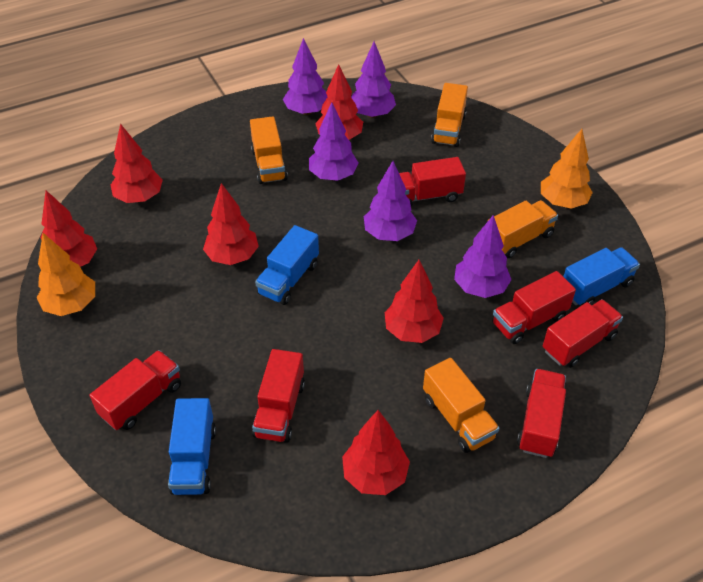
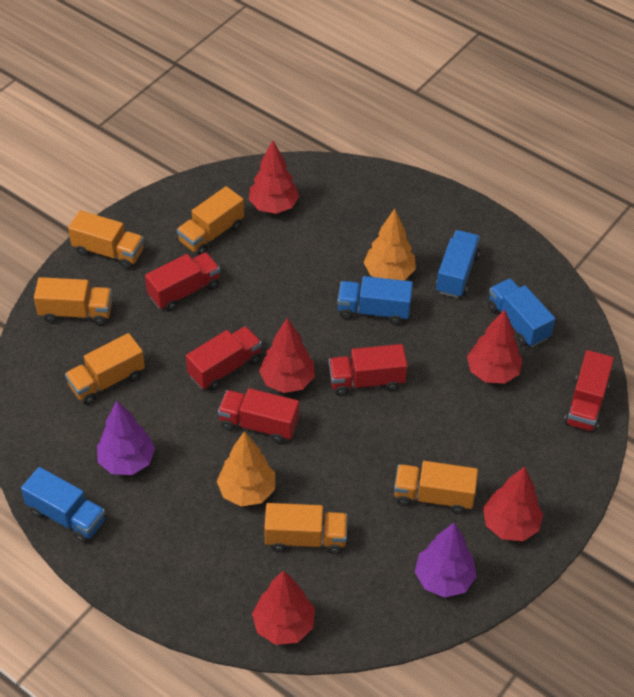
blue truck: [168,398,216,495] [255,225,319,305] [563,247,640,305] = 3 -> [21,467,106,543] [337,276,413,325] [436,230,480,298] [488,278,555,347] = 4
orange truck: [250,116,288,184] [423,358,500,453] [431,83,468,147] [487,200,558,258] = 4 -> [34,277,112,325] [65,333,145,405] [68,210,144,269] [177,186,244,255] [264,503,348,554] [394,461,478,514] = 6
purple tree: [283,38,327,115] [309,102,359,181] [351,42,396,118] [364,161,417,241] [454,215,512,298] = 5 -> [97,401,155,475] [415,523,477,598] = 2
red tree: [40,190,97,267] [111,123,163,203] [203,183,259,265] [315,64,363,140] [342,410,410,495] [384,260,444,343] = 6 -> [249,140,299,214] [252,570,315,645] [259,318,315,393] [467,309,522,383] [483,467,543,541] = 5
red truck: [90,350,181,430] [252,349,305,443] [399,157,466,206] [492,271,576,344] [517,369,566,458] [543,299,623,368] = 6 -> [145,252,220,311] [186,326,262,391] [218,388,299,444] [328,344,408,396] [564,350,614,432] = 5

